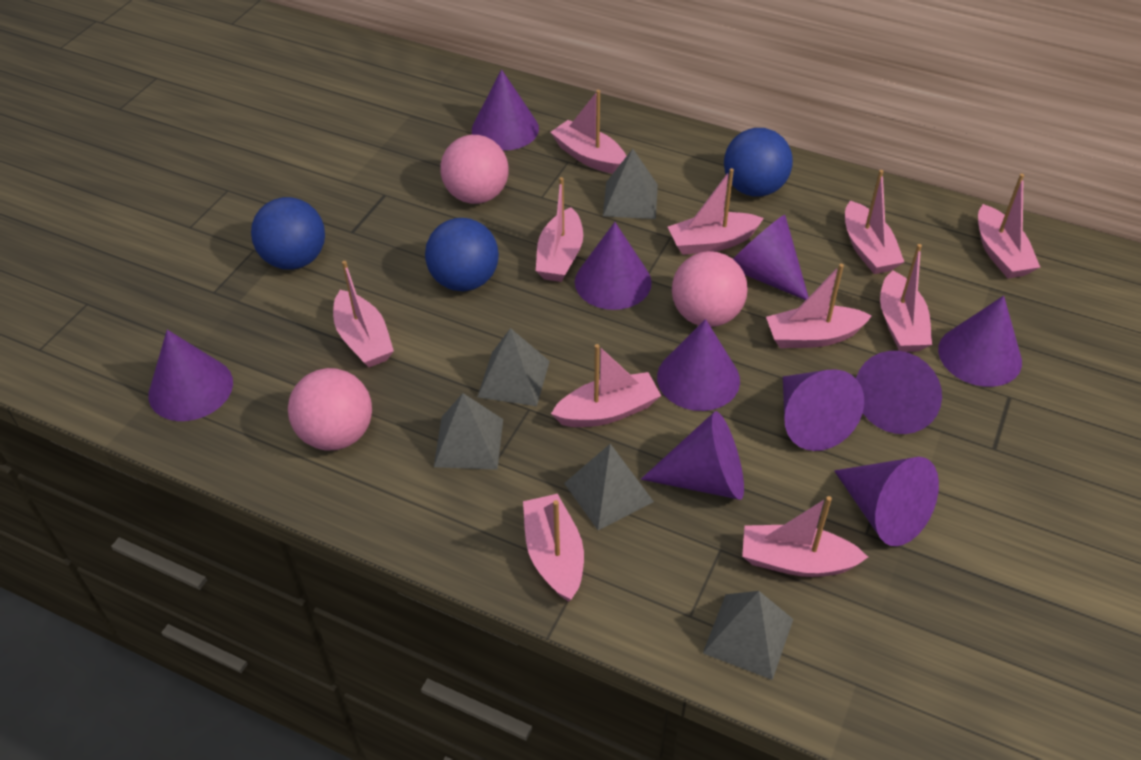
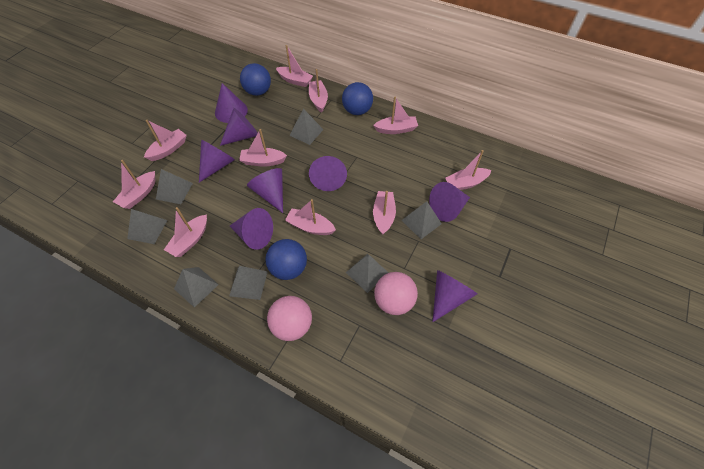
grey pyramid: [434,393,503,470] [478,328,550,406] [564,444,654,530] [603,149,658,219] [703,591,793,680] = 5 -> [127,209,167,244] [156,169,193,204] [174,267,219,308] [229,266,268,300] [289,109,324,145] [346,254,389,293] [401,201,442,239] = 7
pink ball: [288,368,372,450] [440,135,509,204] [672,251,748,327] = 3 -> [267,296,312,341] [374,272,418,315] = 2
pink boat: [333,261,394,367] [523,494,584,602] [536,177,583,282] [550,90,626,174] [551,344,661,427] [668,168,764,255] [742,496,868,577] [766,264,872,348] [845,170,904,274] [880,244,932,352] [978,174,1040,278] = 11 -> [113,160,155,209] [144,120,187,161] [164,207,207,257] [239,129,287,167] [276,45,313,87] [285,199,336,235] [309,69,328,113] [373,96,418,134] [373,191,396,235] [445,150,492,190] = 10
purple cone: [148,330,233,421] [472,69,539,151] [575,222,652,310] [641,411,744,500] [657,319,740,411] [733,215,809,300] [783,369,864,451] [834,457,939,546] [856,351,942,434] [938,296,1022,387] = 10 -> [199,140,235,183] [215,83,248,123] [220,108,258,146] [230,208,273,250] [247,168,283,213] [309,156,347,191] [429,182,470,222] [433,270,477,322] = 8

